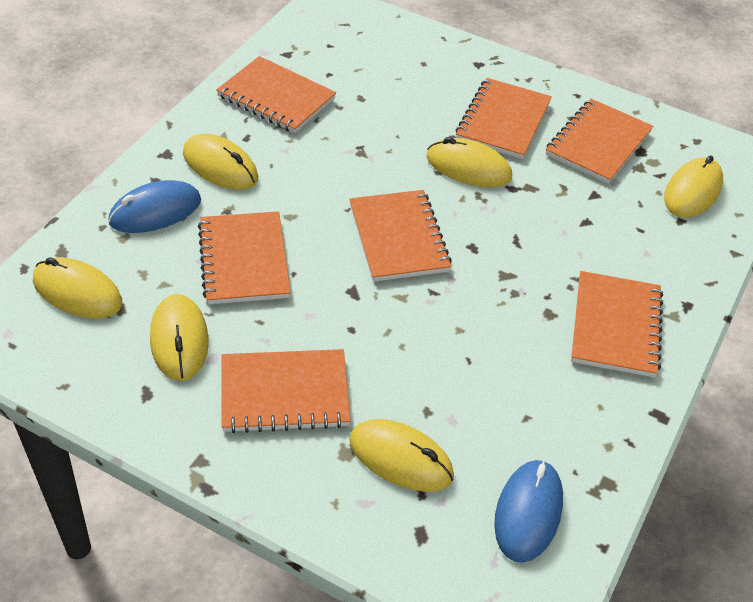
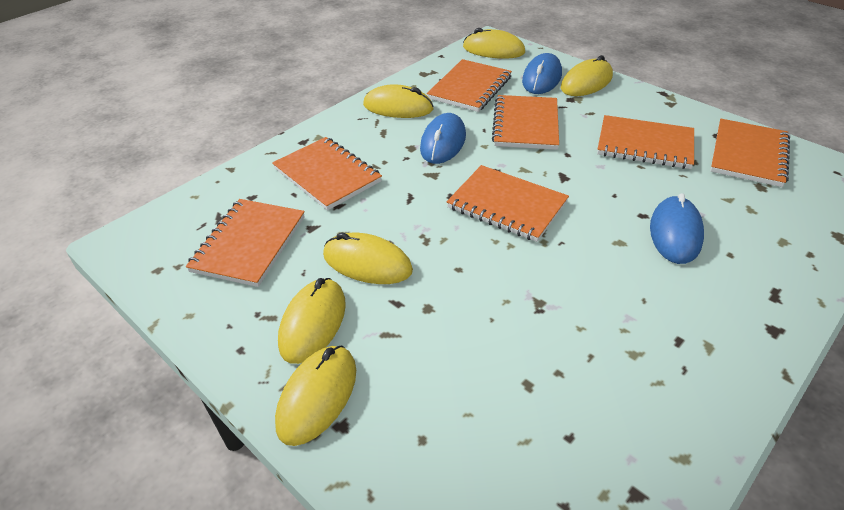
blue mouse: [108,180,201,233] [494,460,563,563] = 2 -> [420,113,466,164] [522,53,562,94] [650,193,704,264] = 3

